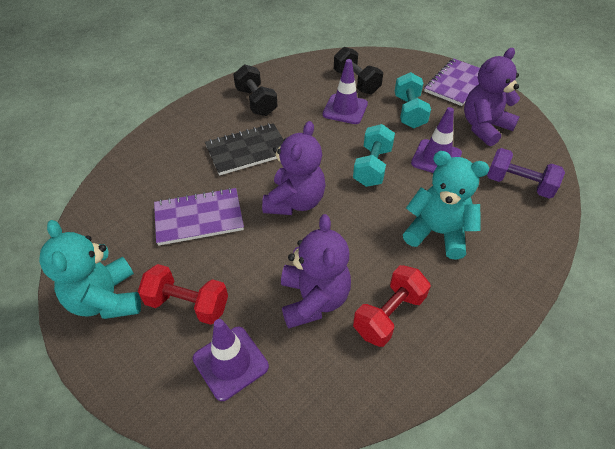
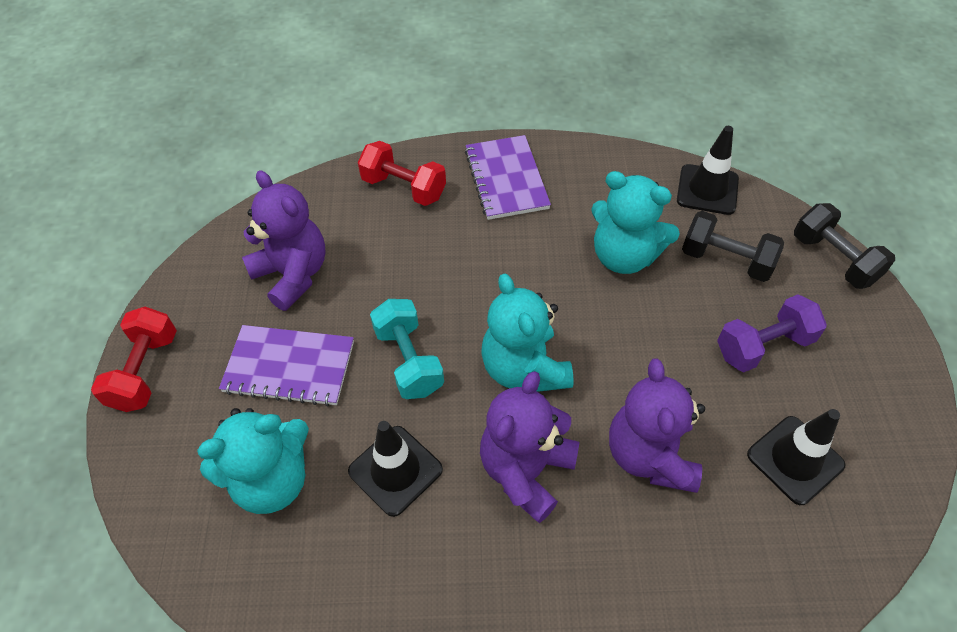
black notebook: [205,123,284,176] = 1 -> none = 0
black traffic cone: none = 0 -> [348,421,443,517] [677,126,739,215] [747,409,845,505] = 3
purple traffic cone: [193,319,269,401] [323,59,368,124] [411,107,462,173] = 3 -> none = 0
turquoise dumbbell: [353,124,395,187] [395,72,431,128] = 2 -> [370,299,444,399] = 1
turquoise teddy bear: [39,220,141,319] [403,151,490,260] = 2 -> [197,408,309,514] [481,274,574,392] [591,171,680,274] = 3

